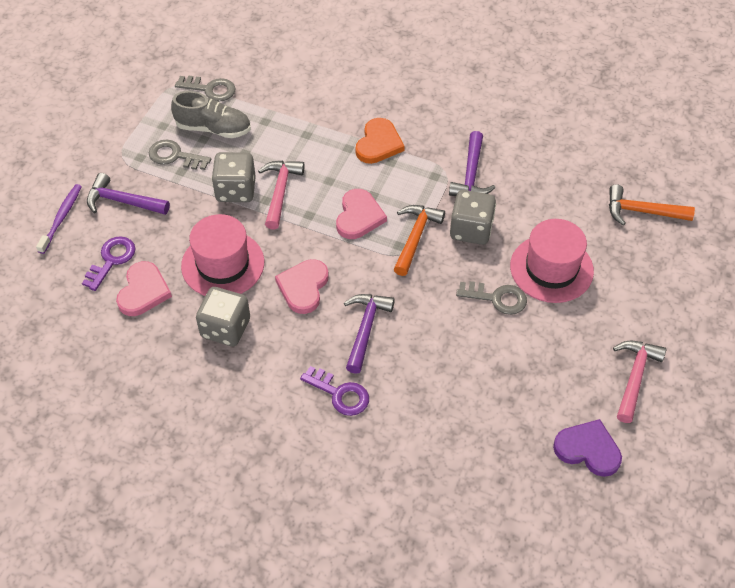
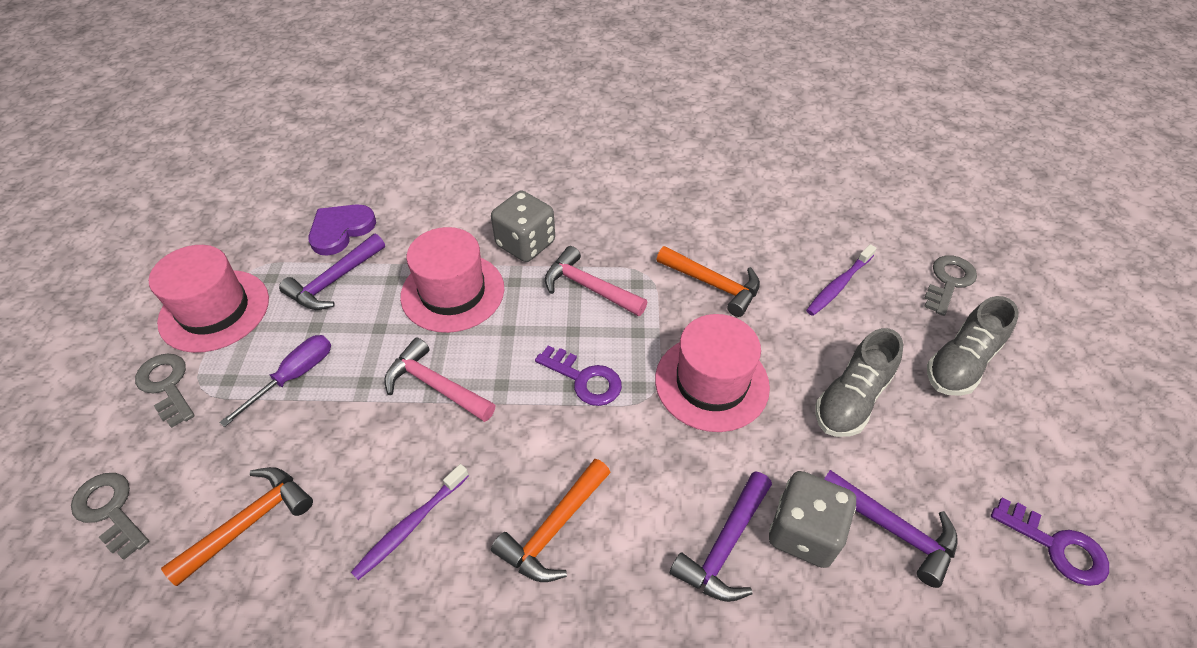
grey dice: [196,287,250,346] [212,152,256,202] [450,190,496,245] = 3 -> [491,191,555,262] [769,471,856,568] = 2
grey shoe: [171,91,251,138] = 1 -> [815,328,903,437] [927,296,1019,396] = 2
orange hammer: [394,205,445,276] [609,184,695,226] = 2 -> [161,467,313,586] [491,459,611,582] [657,246,760,317] = 3
orange heart: [355,118,405,164] = 1 -> none = 0
pink hat: [181,214,264,296] [510,219,594,303] = 2 -> [149,245,269,353] [400,227,504,333] [655,314,770,432] = 3
pink heart: [116,261,172,316] [275,259,329,314] [336,189,387,239] = 3 -> none = 0
purple screwdriver: none = 0 -> [219,335,331,427] = 1
purple toothbrush: [36,184,82,254] = 1 -> [351,464,469,580] [806,244,877,316] = 2

